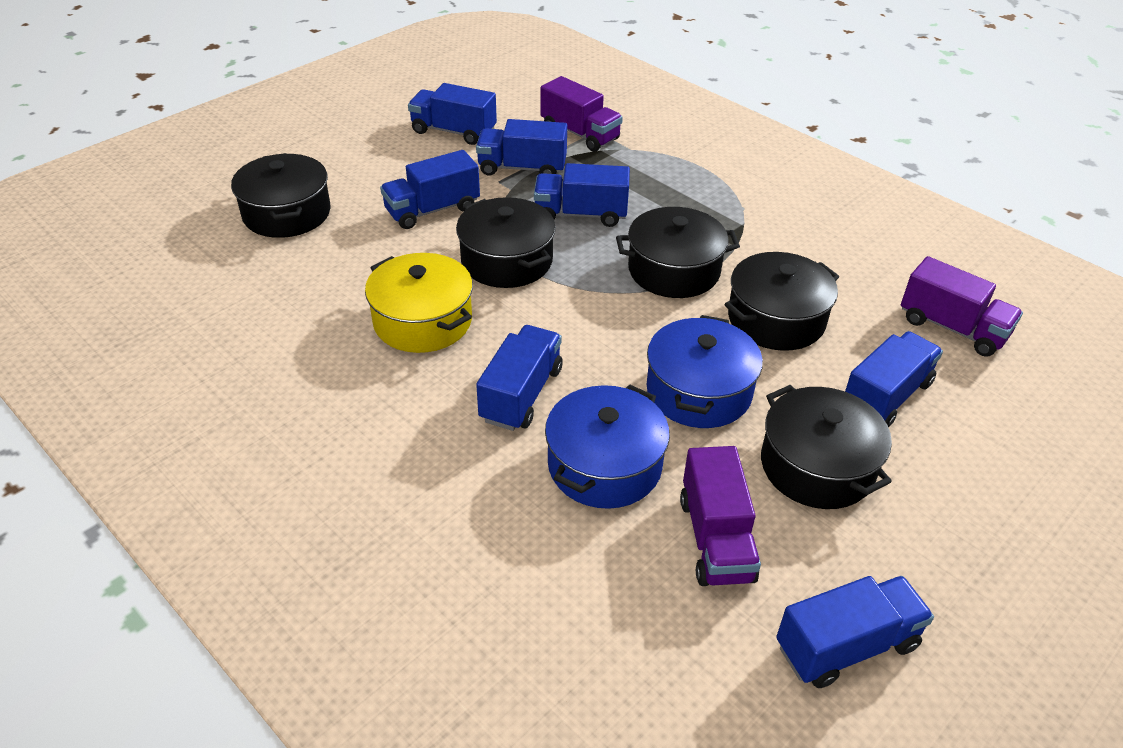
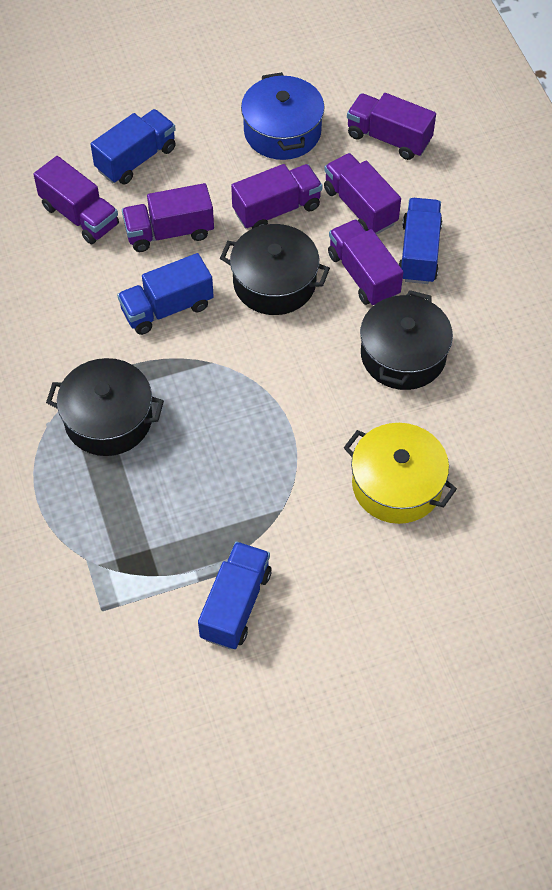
black pot: [231,153,331,238] [456,197,556,288] [616,207,740,298] [724,252,839,351] [761,385,892,509] = 5 -> [46,358,164,456] [220,224,330,315] [360,290,453,390] = 3
blue pot: [545,385,670,509] [647,315,763,428] = 2 -> [241,72,324,160] = 1
blue truck: [380,150,480,229] [408,83,497,145] [476,119,567,176] [476,325,563,431] [534,163,630,227] [776,576,934,688] [845,331,943,427] = 7 -> [90,109,176,185] [117,253,214,335] [198,541,271,649] [399,198,442,284] = 4
purple truck: [540,76,623,152] [680,446,761,586] [901,256,1023,357] = 3 -> [33,156,119,244] [122,183,214,252] [231,164,322,229] [324,153,401,235] [328,219,403,305] [347,93,436,160] = 6

